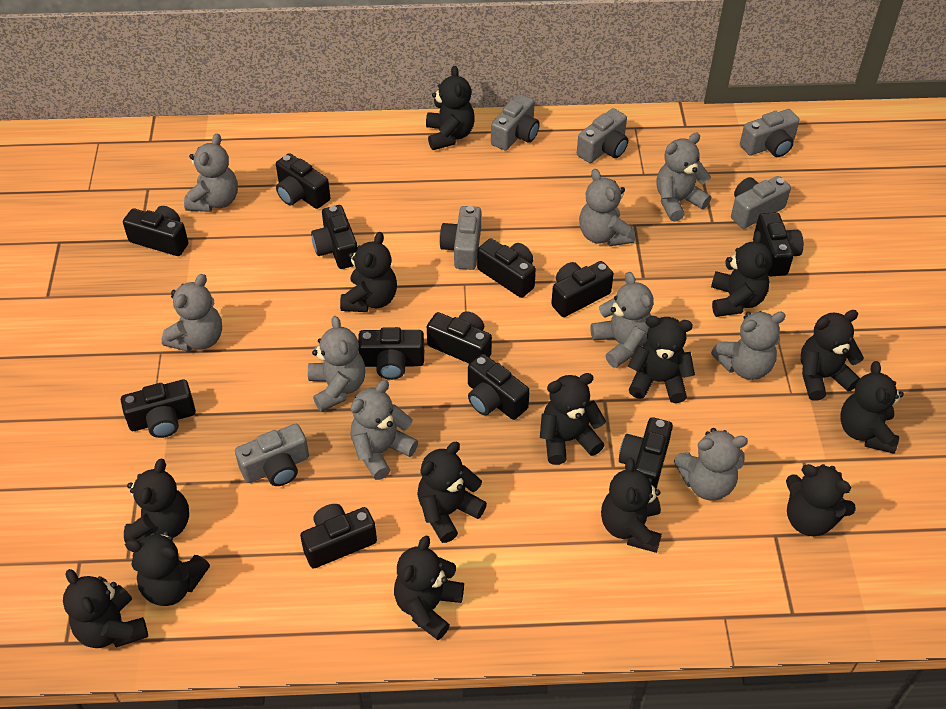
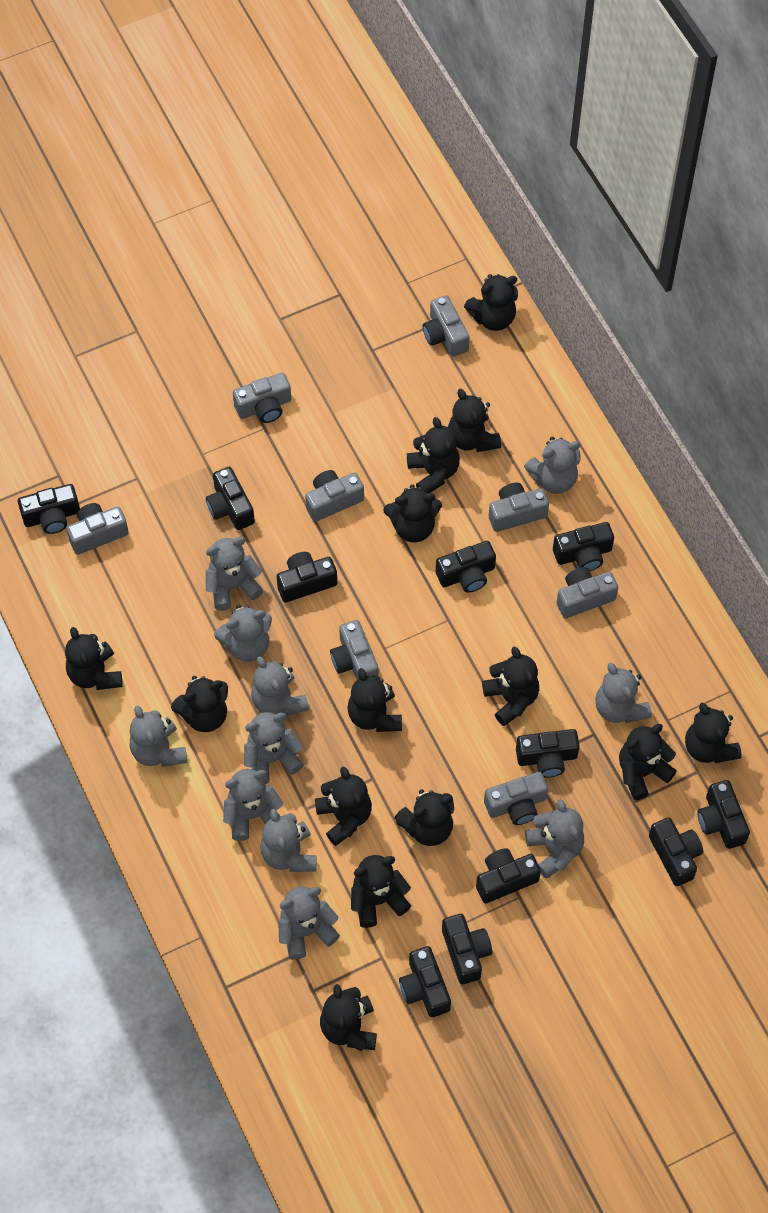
black camera: [121,379,196,438] [123,206,189,256] [276,153,330,209] [300,504,377,569] [311,205,358,269] [358,327,424,380] [427,311,492,364] [468,354,530,420] [477,238,536,298] [551,261,614,317] [619,417,673,490] [754,212,804,276] = 12 -> [18,484,80,534] [206,467,255,530] [277,552,337,602] [399,946,451,1017] [436,541,496,593] [442,914,492,984] [476,848,541,903] [516,729,580,778] [553,522,614,571] [649,817,703,886] [698,780,750,849] = 11
grey camera: [235,424,309,486] [439,206,481,270] [491,94,540,151] [577,108,628,163] [731,176,791,229] [740,109,800,157] = 6 -> [66,503,129,555] [233,373,291,423] [305,470,364,522] [330,620,379,680] [423,295,470,357] [484,772,548,825] [489,483,549,532] [556,567,618,618] = 8
grey teddy bear: [162,274,222,352] [184,134,238,212] [308,316,366,412] [350,380,418,480] [579,169,635,246] [590,272,653,368] [656,133,711,222] [674,428,748,501] [711,311,786,380] = 9 -> [129,706,187,767] [206,537,263,611] [214,605,272,662] [223,769,284,841] [244,712,304,784] [251,656,309,716] [260,809,317,872] [278,887,340,960] [524,437,581,494] [525,800,584,879] [595,663,652,723] = 11

